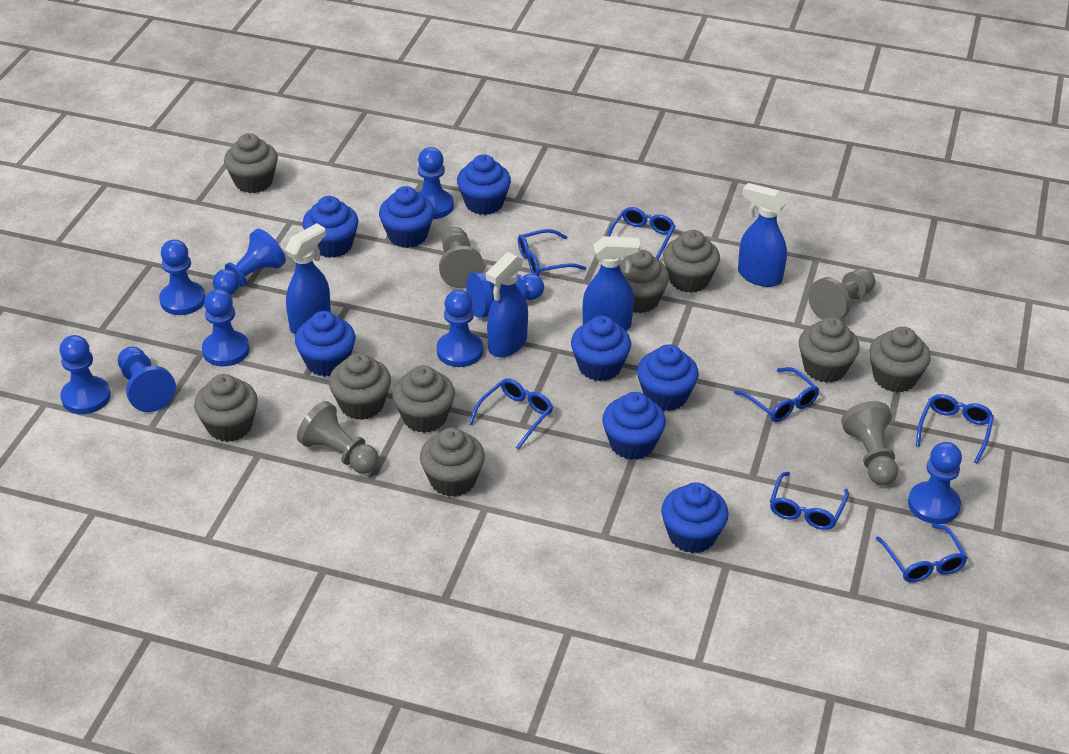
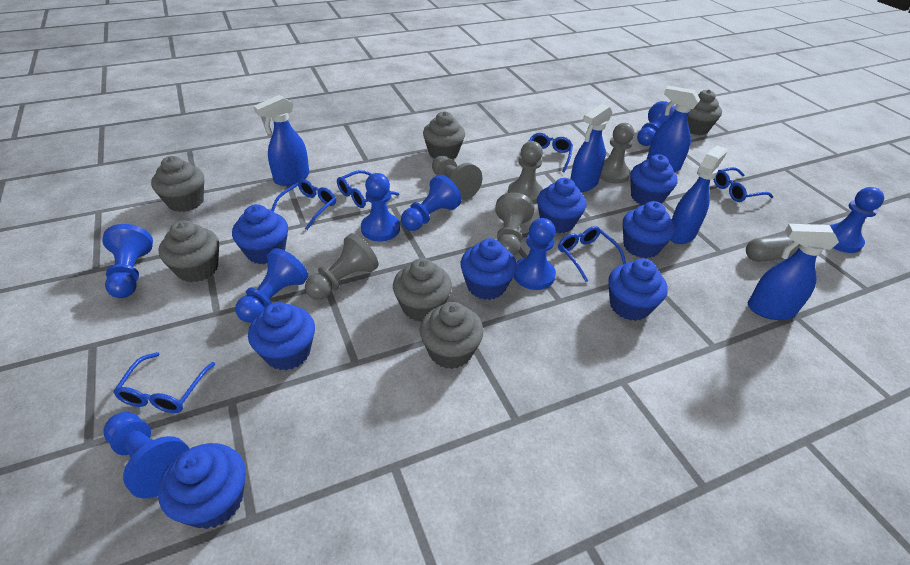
blue glasses: [469,378,553,450] [518,229,586,276] [607,207,675,259] [734,367,819,422] [770,472,849,530] [876,523,968,582] [916,394,994,463] = 7 -> [113,352,215,413] [271,179,336,230] [337,170,399,208] [528,133,573,172] [558,226,626,282] [713,167,773,202] = 6
blue pawn: [60,335,111,414] [118,346,176,412] [159,239,206,315] [202,289,250,366] [213,229,286,295] [418,147,454,219] [437,290,483,367] [466,272,544,318] [908,442,962,524] = 9 -> [102,224,153,298] [103,412,190,499] [235,248,308,323] [361,173,400,241] [401,175,462,231] [514,218,556,290] [637,101,675,146] [830,187,884,253] = 8
blue spray bottle: [285,223,331,335] [486,252,528,357] [583,236,640,331] [738,183,787,287] = 4 -> [253,95,309,186] [570,104,612,192] [647,86,700,172] [671,145,727,244] [748,224,839,320] = 5
grey capsule: none = 0 -> [746,235,799,262] = 1
grey cupcake: [194,374,258,442] [224,133,278,193] [329,353,391,420] [392,365,455,433] [420,428,485,497] [620,250,669,313] [663,230,720,293] [799,317,860,383] [869,327,931,393] = 9 -> [151,156,204,212] [159,220,219,283] [393,258,452,322] [420,302,484,369] [423,111,465,160] [688,89,722,135] = 6
grey pawn: [297,401,379,474] [439,227,484,288] [808,268,875,320] [841,401,898,485] = 4 -> [305,233,379,300] [432,156,482,200] [495,192,534,256] [508,141,543,204] [600,123,634,184] = 5

